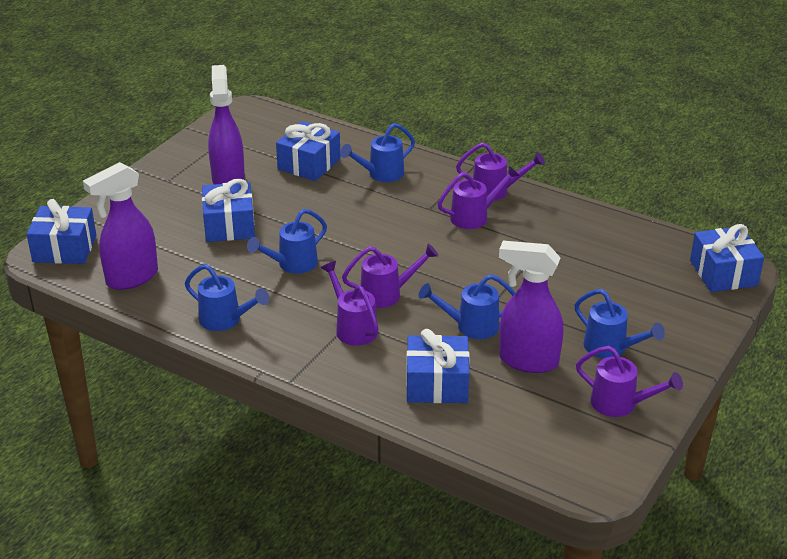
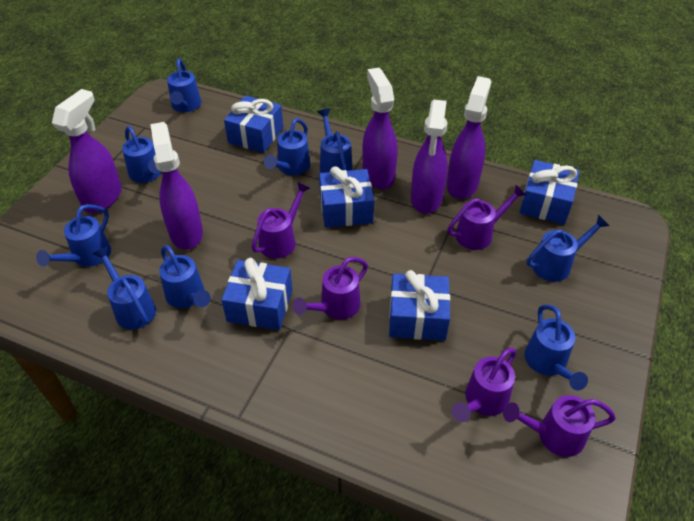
blue watering can: [185,264,269,331] [247,209,327,274] [340,123,415,182] [419,274,516,339] [574,289,665,358] = 5 -> [36,204,111,267] [93,246,156,330] [122,126,162,183] [159,245,211,308] [167,59,201,112] [264,118,311,175] [318,109,353,173] [525,305,588,390] [527,215,609,282] = 9
purple spray bottle: [83,162,158,290] [208,65,245,185] [499,241,563,373] = 3 -> [52,89,122,213] [150,122,203,250] [362,68,397,189] [411,100,447,214] [447,76,491,199] = 5

